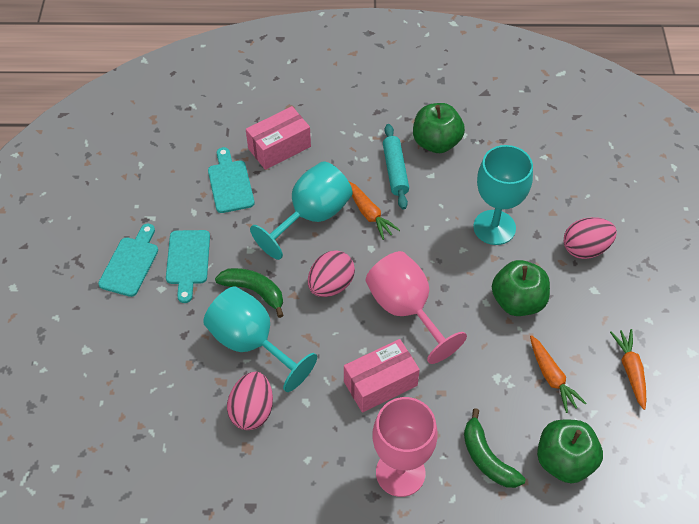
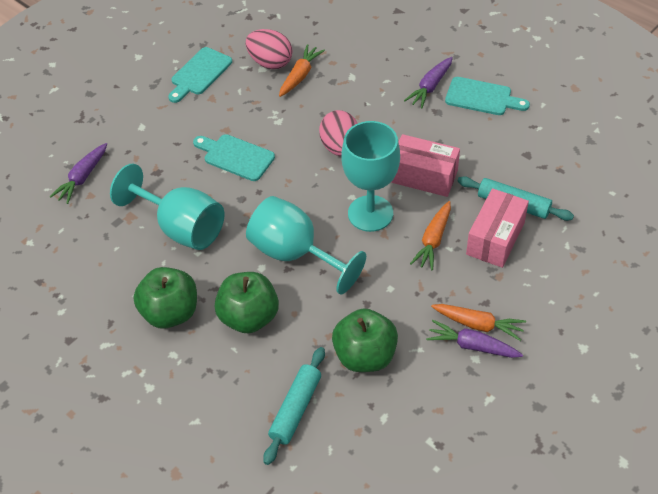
green banana: [215,268,284,318] [464,408,526,488] = 2 -> none = 0
pink egg: [227,372,273,430] [308,250,355,297] [564,217,617,259] = 3 -> [246,29,292,69] [319,110,358,157] = 2
pink goblet: [366,251,467,364] [373,397,438,497] = 2 -> none = 0
purple carrot: none = 0 -> [50,143,107,204] [404,57,453,108] [426,320,523,358] = 3
turquoise rolling pin: [383,124,409,210] = 1 -> [263,347,325,465] [457,176,574,221] = 2

